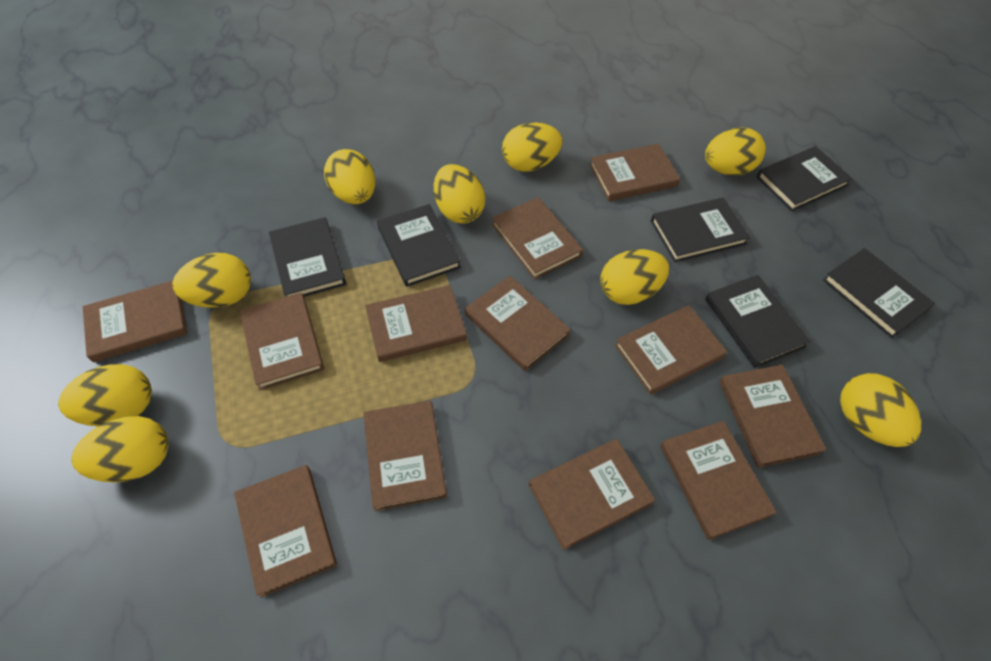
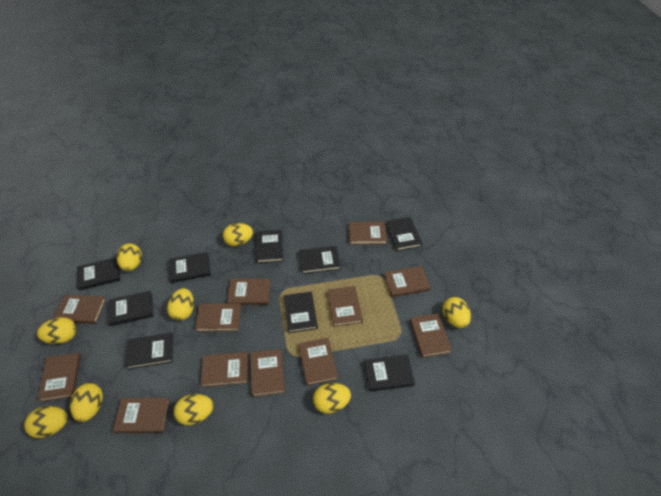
black book: [269,217,346,297] [377,204,461,287] [651,198,750,262] [705,275,811,368] [757,146,853,211] [823,248,935,338] = 6 -> [77,257,120,291] [108,291,153,326] [125,333,173,370] [169,252,211,283] [256,230,283,263] [284,292,318,333] [299,246,341,274] [364,354,415,392] [386,217,422,251] = 9

